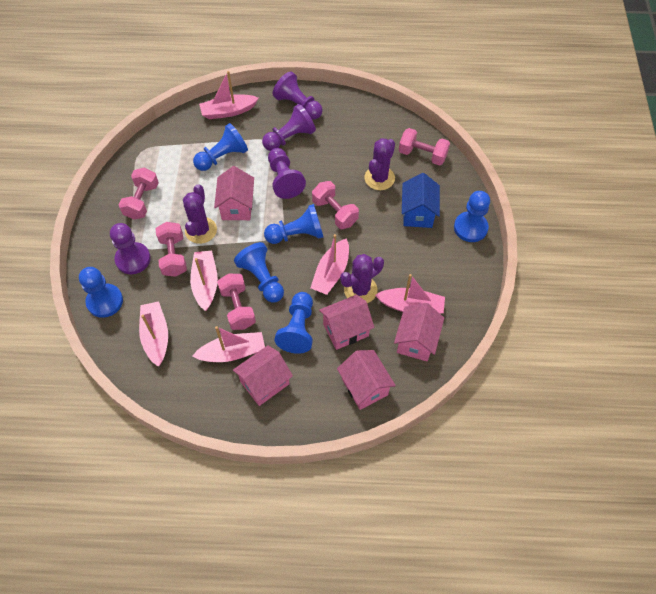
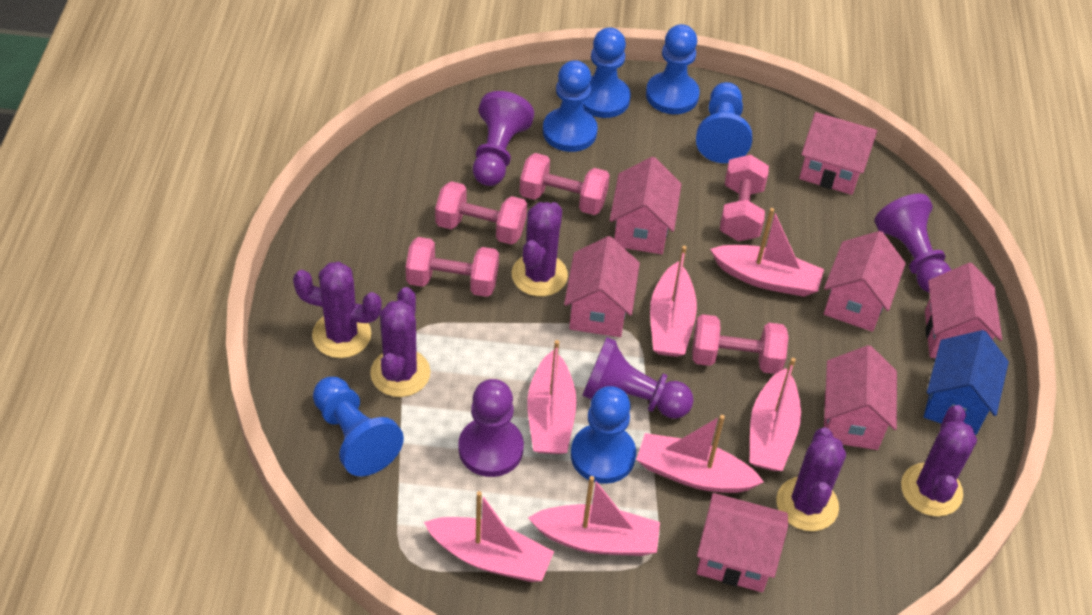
pink boat: [139,301,168,367] [190,251,218,311] [193,326,265,362] [199,71,259,119] [311,234,349,295] [375,274,445,314] = 6 -> [424,491,554,582] [527,340,577,454] [528,476,660,556] [636,415,764,493] [650,246,697,357] [710,208,824,297] [750,358,801,471] = 7
pink house: [214,166,254,220] [233,345,293,406] [319,295,374,350] [337,350,396,410] [394,303,444,361] = 5 -> [564,236,640,337] [610,157,681,254] [697,493,788,592] [799,112,877,195] [824,231,906,332] [824,345,897,450] [925,263,1002,358] = 7
purple cactus: [183,184,217,244] [340,254,384,303] [364,138,395,190] = 3 -> [293,262,382,358] [370,287,431,397] [512,202,568,297] [776,427,846,531] [901,405,977,517] = 5

